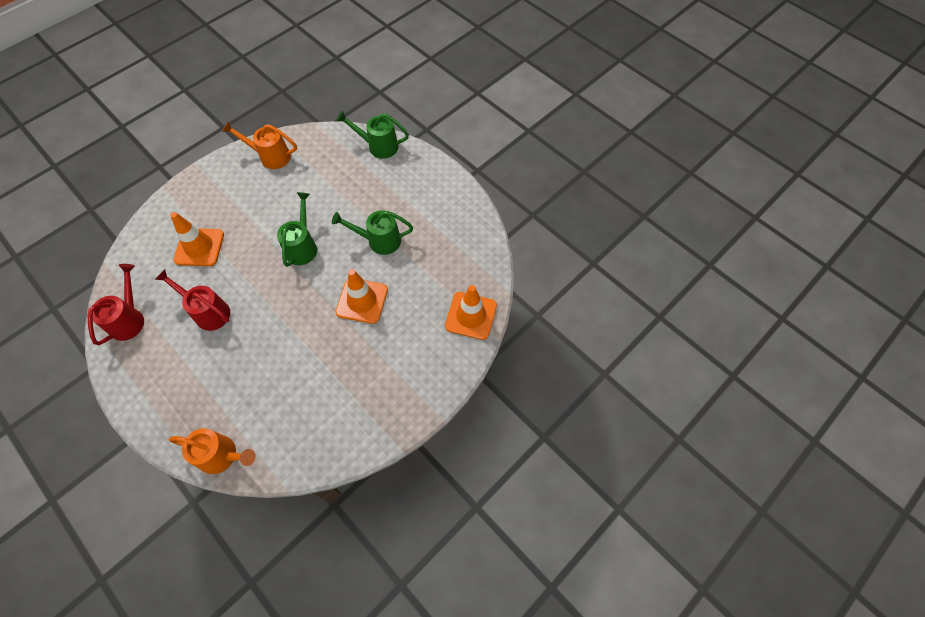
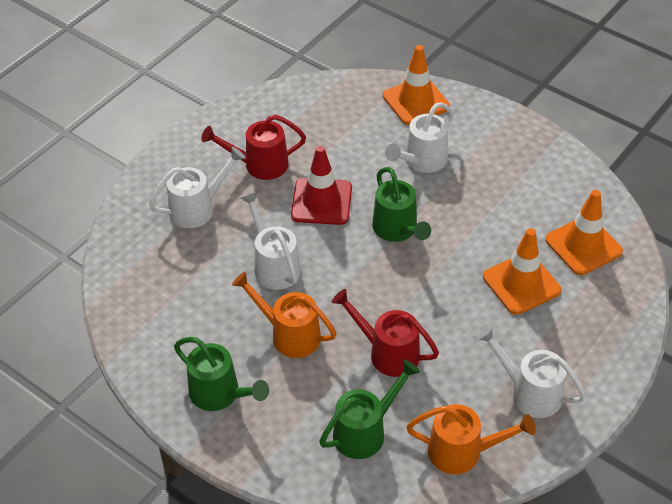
red traffic cone: none = 0 -> [291,146,352,225] = 1
white watering can: none = 0 -> [149,147,246,228] [241,192,301,290] [385,102,454,173] [476,325,587,418] = 4

